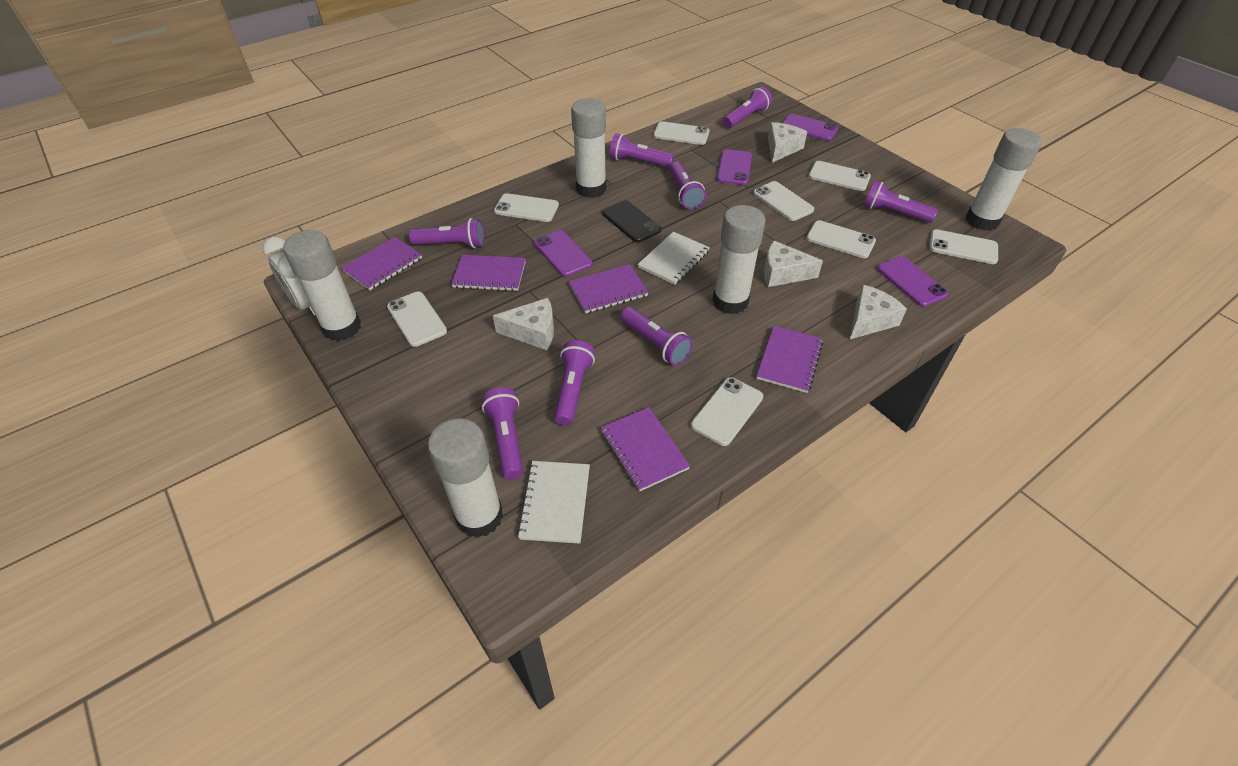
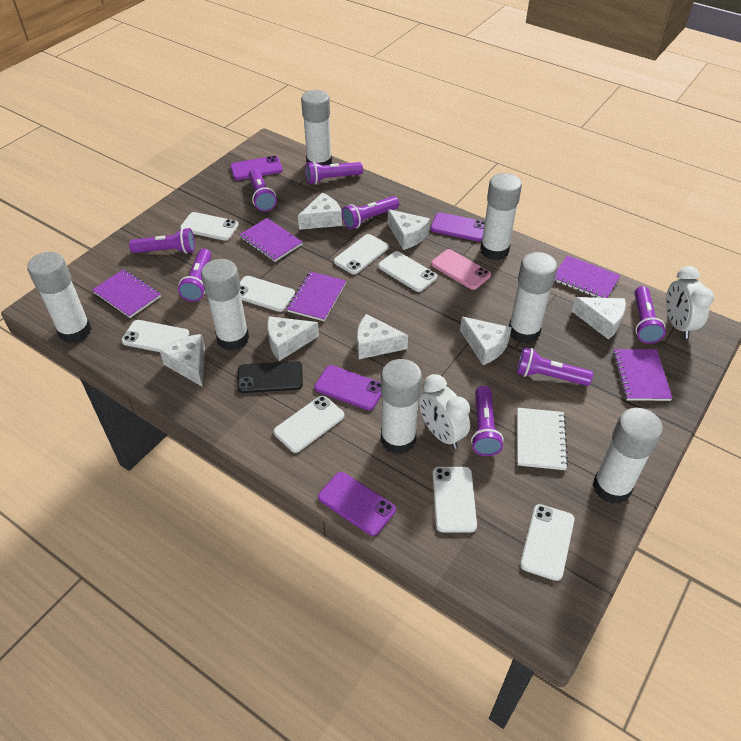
pink phone: none = 0 -> [431,249,491,290] = 1
white cheese: [493,298,554,350] [764,241,823,287] [768,122,807,163] [850,285,907,339] = 4 -> [160,334,205,386] [267,316,319,361] [298,193,342,230] [357,314,408,359] [388,209,430,250] [460,317,512,365] [572,297,626,340] = 7
white clock: [262,237,315,316] = 1 -> [419,374,470,449] [666,266,714,339] = 2
white glue stick: [283,230,361,341] [428,418,503,538] [571,98,606,198] [713,205,766,314] [966,128,1042,231] = 5 -> [27,252,92,343] [201,259,249,351] [301,90,332,165] [381,359,422,454] [480,173,522,260] [509,252,558,344] [593,408,663,504] = 7
white notebook: [517,461,590,544] [638,232,710,285] = 2 -> [517,408,568,470] = 1

